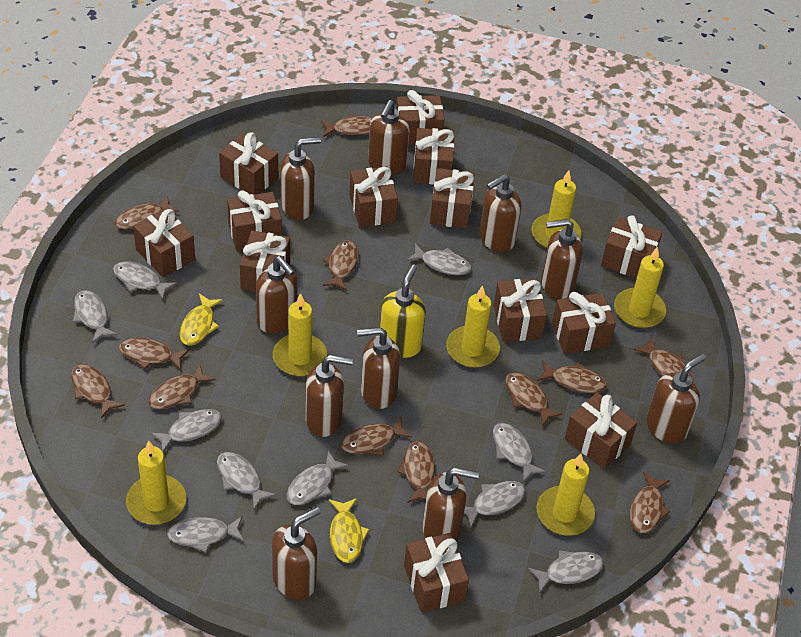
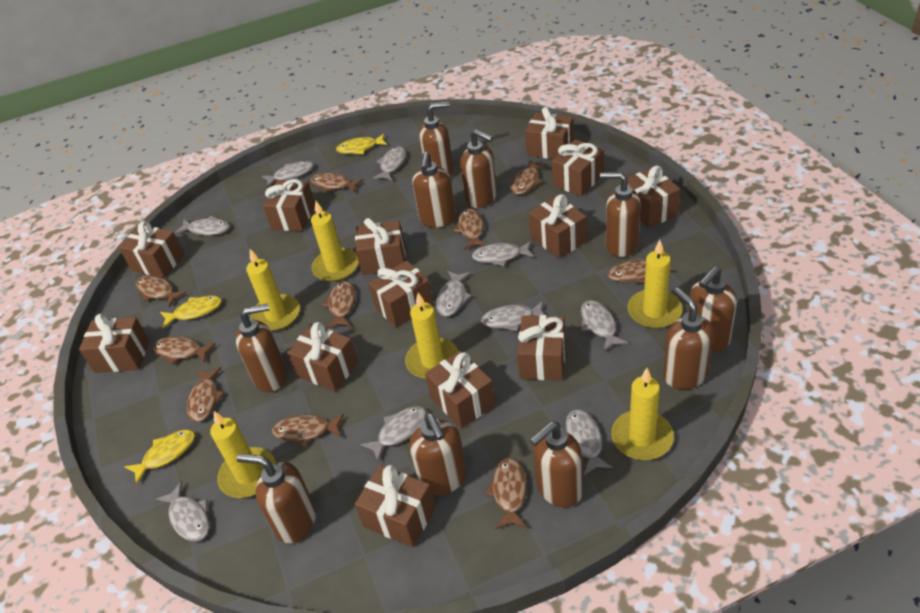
brown fish: [71,364,125,419] [115,196,179,229] [119,338,189,370] [148,364,215,409] [321,114,372,137] [323,240,359,291] [341,417,412,455] [397,441,435,503] [505,372,563,427] [537,360,607,393] [630,471,671,533] [634,338,693,381] = 12 -> [136,275,187,307] [153,336,216,365] [187,367,224,422] [272,414,344,447] [311,173,363,193] [322,281,356,328] [453,208,487,250] [485,458,527,529] [510,160,547,195] [608,259,674,283] = 10
yellow fish: [180,293,223,345] [329,498,369,563] = 2 -> [124,430,195,485] [160,296,222,328] [336,134,388,154] = 3
yellow soap dispenser: [379,264,426,358] = 1 -> none = 0

